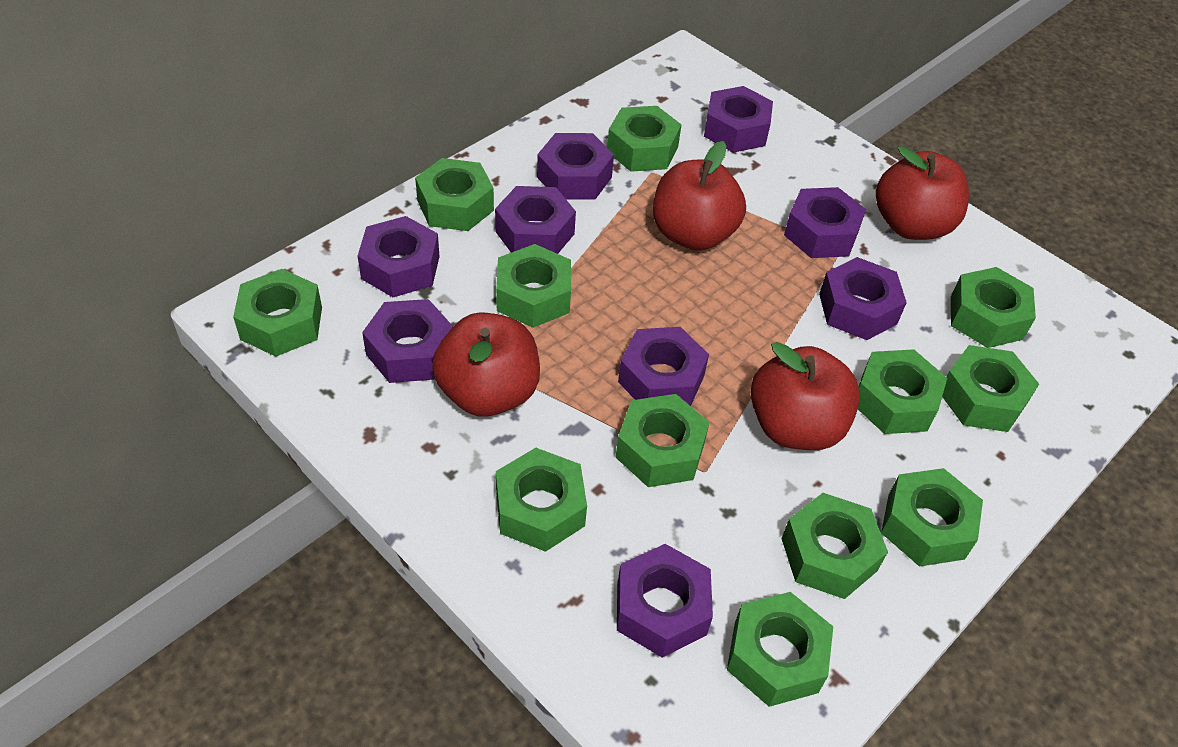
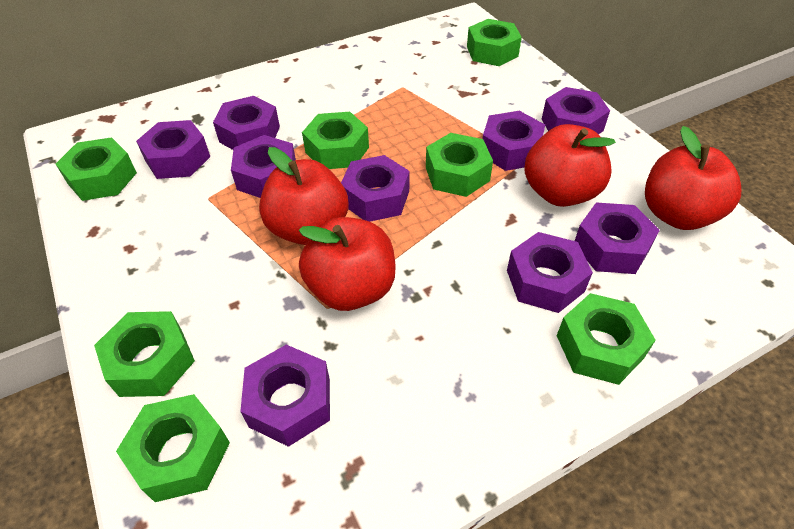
green nut: [233,269,322,357] [415,158,494,231] [496,244,571,328] [496,448,587,552] [607,106,682,172] [615,394,710,487] [727,592,833,707] [781,493,888,599] [858,349,947,434] [881,468,983,567] [942,345,1039,432] [951,267,1036,348] = 12 -> [56,137,137,201] [94,311,195,397] [116,394,230,502] [302,112,369,169] [426,133,493,197] [467,19,522,66] [557,293,656,385] = 7

